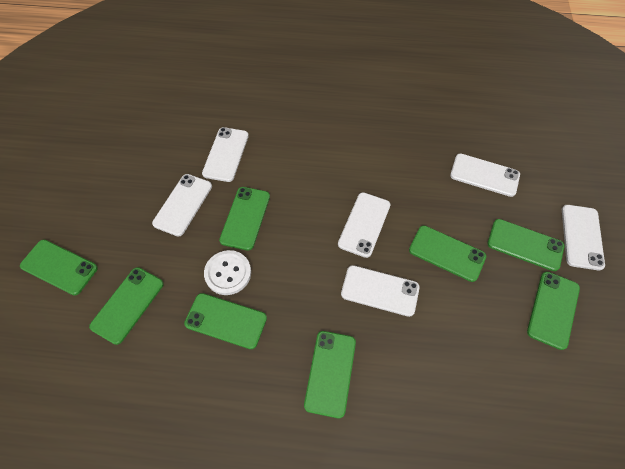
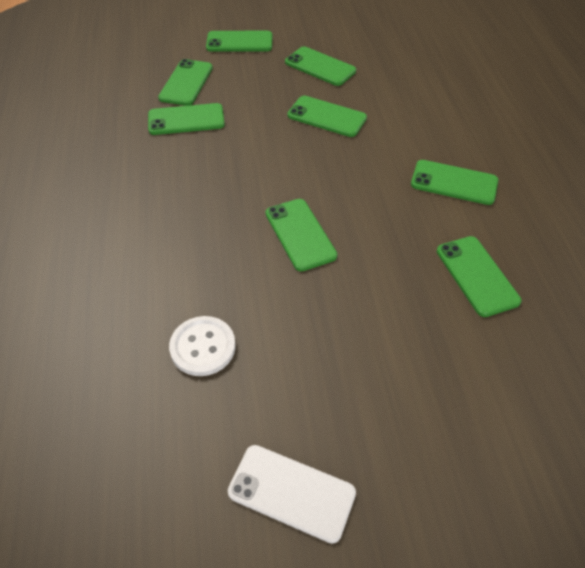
white phone: [152,174,212,236] [202,127,249,182] [338,192,390,258] [341,265,420,317] [450,154,520,197] [562,205,605,271] = 6 -> [228,445,356,544] = 1

